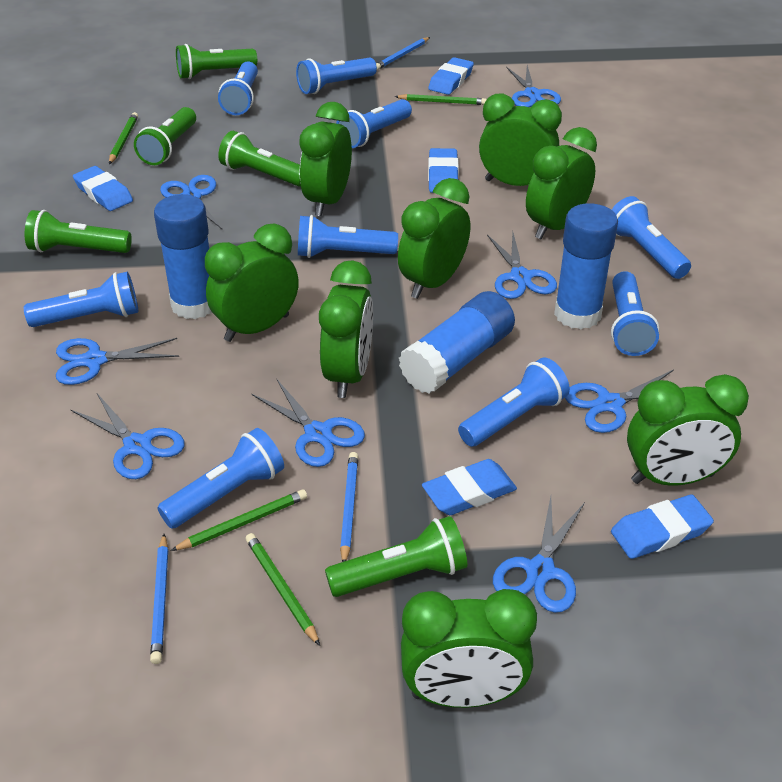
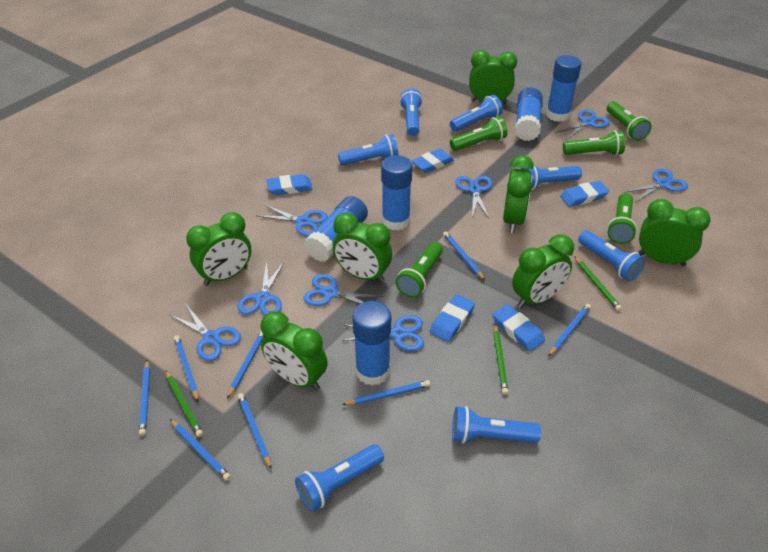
blue flashlight: [24,271,138,327] [157,428,284,529] [218,62,258,115] [296,58,377,94] [298,215,398,258] [336,99,412,148] [458,357,570,447] [611,271,659,356] [612,196,691,279] = 9 -> [295,444,384,511] [338,134,398,165] [400,88,423,136] [450,95,503,132] [452,406,541,444] [521,165,582,190] [578,231,645,281] = 7
blue glue stick: [154,194,212,319] [399,291,515,394] [554,203,618,329] = 3 -> [304,196,368,262] [352,301,391,386] [381,155,412,230] [515,87,543,141] [546,55,582,122] = 5
blue pencil: [150,534,168,664] [340,452,358,562] [376,37,430,70] = 3 -> [139,359,150,436] [170,419,231,481] [174,335,199,401] [227,331,265,399] [238,393,272,470] [342,380,430,405] [443,232,485,280] [548,304,591,357] = 8
green clock: [205,223,299,342] [299,102,352,216] [319,260,373,398] [398,178,470,299] [401,589,537,708] [479,94,562,186] [526,127,597,239] [627,374,749,486] = 8 -> [186,212,251,286] [260,311,328,391] [333,213,392,283] [469,50,517,104] [503,155,534,233] [512,235,574,308] [638,199,711,266] = 7
green pencil: [109,112,138,164] [170,489,307,551] [245,533,320,646] [394,94,487,105] = 4 -> [166,370,203,437] [493,324,509,395] [574,256,622,311] = 3

